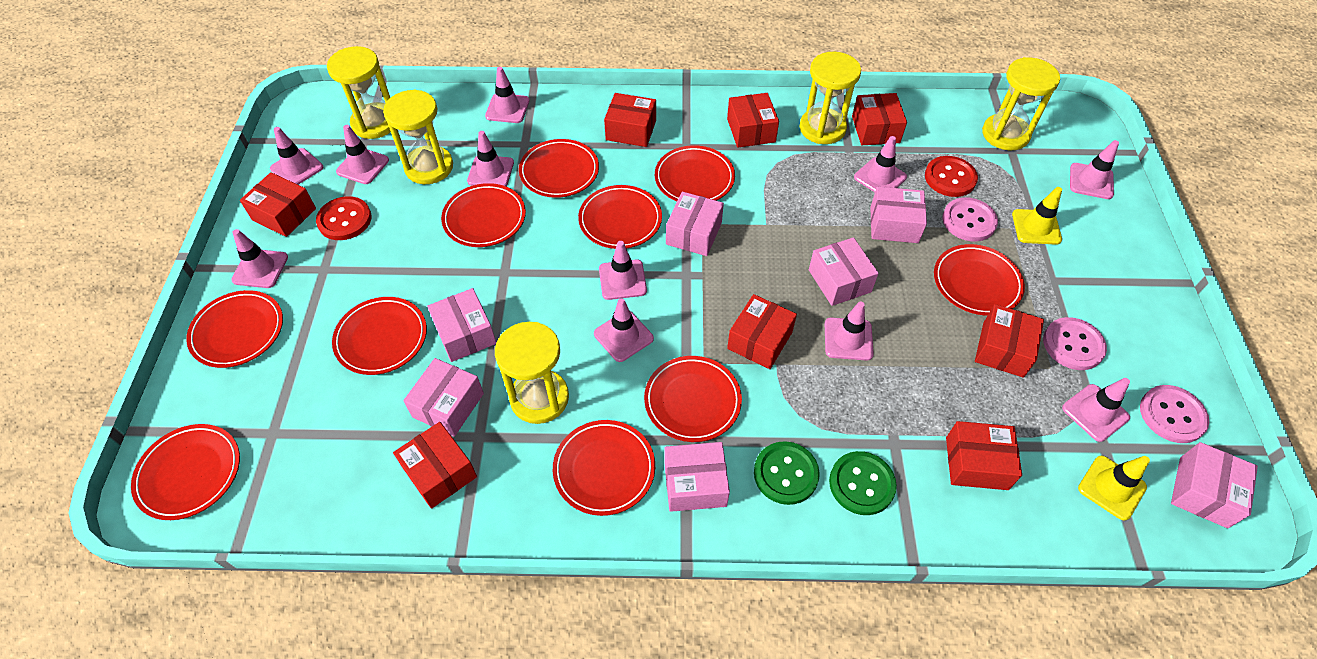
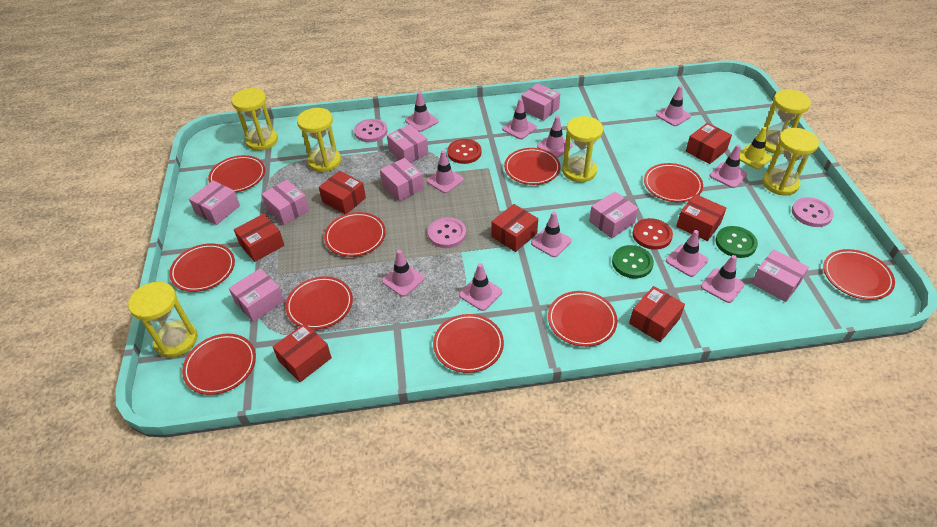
pink box: [403,358,484,437] [427,288,496,362] [664,442,730,512] [666,192,724,256] [809,237,879,306] [870,187,927,243] [1171,442,1258,528] = 7 -> [189,180,240,225] [229,268,284,322] [261,180,309,225] [380,158,424,201] [387,124,428,163] [521,83,560,121] [589,192,638,238] [751,249,809,302] = 8
red box: [240,172,316,237] [393,422,477,509] [604,93,656,147] [727,93,779,148] [727,294,797,369] [852,93,907,145] [946,421,1022,490] [975,304,1044,378] = 8 -> [234,214,285,262] [273,323,332,382] [319,171,366,214] [491,204,538,252] [629,286,685,342] [676,194,726,241] [686,123,732,164] = 7
yellow hourglass: [327,46,391,139] [383,89,453,184] [495,322,569,424] [800,52,861,144] [982,57,1060,150] = 5 -> [128,282,198,358] [231,88,278,151] [297,108,341,172] [562,116,603,182] [762,128,819,195] [764,89,811,154] = 6
yellow traffic cone: [1012,187,1062,245] [1078,456,1150,521] = 2 -> [740,127,773,169] = 1

